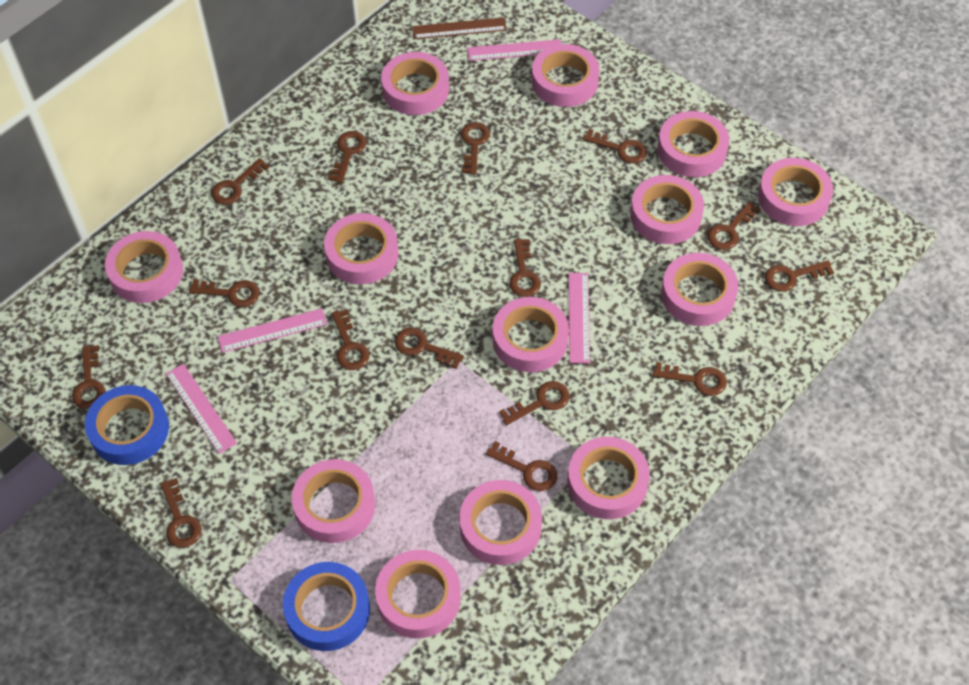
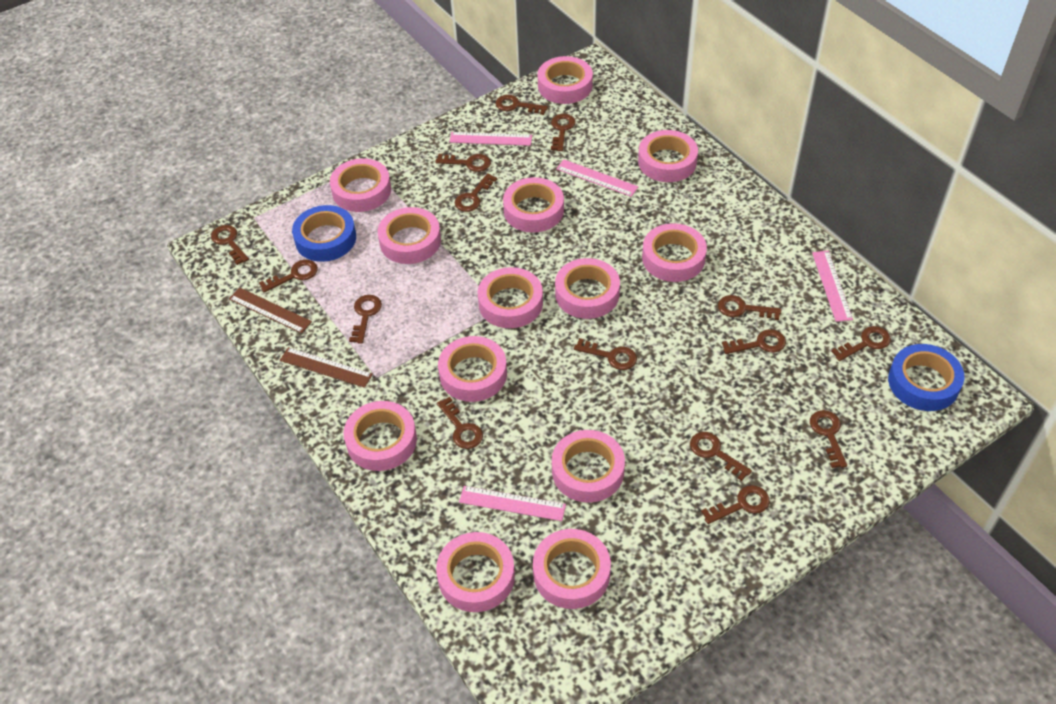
brown ruler: [412,17,507,39] = 1 -> [229,288,312,333] [280,347,373,388] = 2

